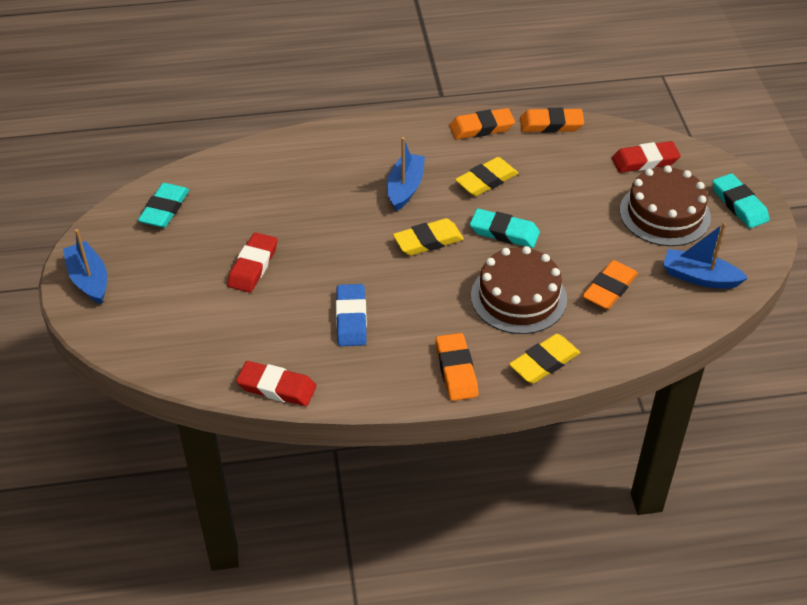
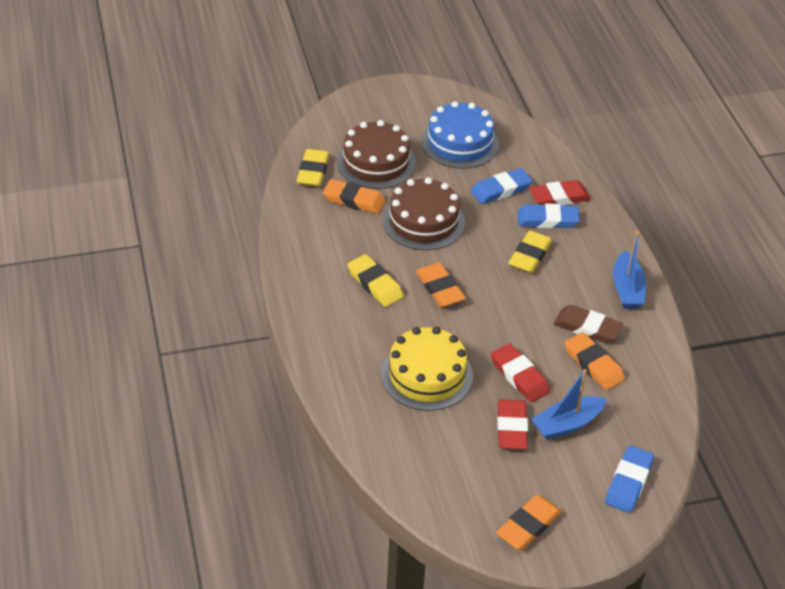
blue boat: [63,229,107,304] [387,137,425,211] [663,223,748,289] = 3 -> [532,369,607,440] [613,231,646,309] = 2
blue cake: none = 0 -> [421,101,499,168] = 1
blue eraser: [336,284,367,346] = 1 -> [471,168,532,204] [517,203,580,228] [605,445,654,513] = 3
brown eraser: none = 0 -> [554,305,624,343] = 1
turquoise eraser: [138,183,189,228] [470,209,540,248] [712,173,769,228] = 3 -> none = 0
yellow cake: none = 0 -> [381,327,473,411] = 1

